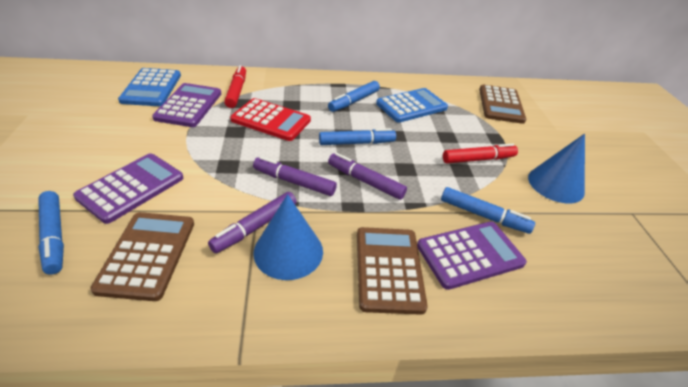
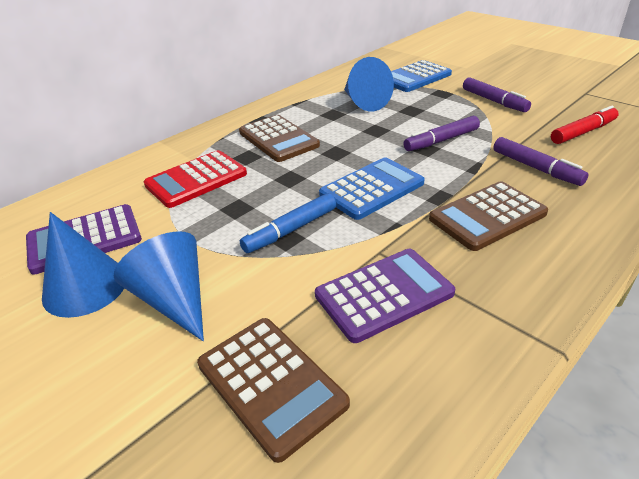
blue cone: [253,194,323,280] [528,133,585,203] = 2 -> [42,212,124,318] [114,231,204,341] [344,57,394,111] = 3
blue marker: [38,191,64,275] [319,128,396,145] [328,81,380,112] [441,187,535,234] = 4 -> [240,193,336,253] = 1
purple calculator: [73,153,183,224] [152,83,221,127] [417,222,527,290] = 3 -> [26,204,142,274] [315,249,455,343] = 2
red marker: [224,65,246,108] [443,144,518,164] = 2 -> [551,106,619,144] = 1

